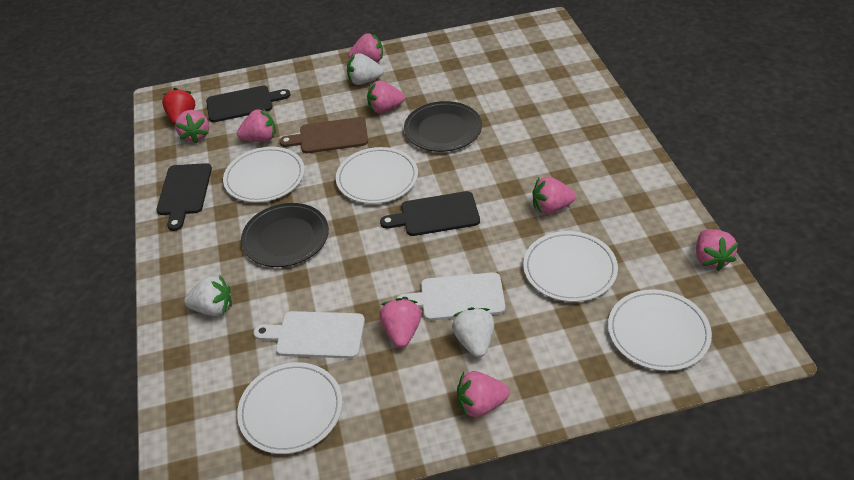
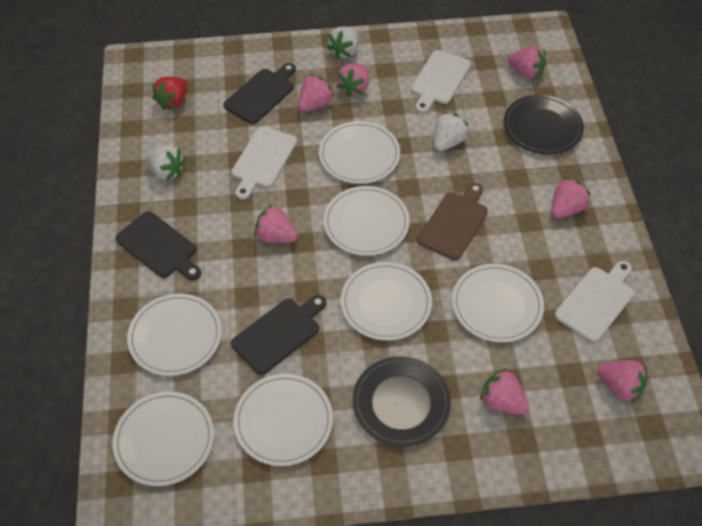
pink strawberry: [175,110,209,144] [237,108,276,142] [348,33,383,63] [367,81,405,113] [379,298,421,348] [457,371,510,417] [533,177,576,214] [696,229,738,271] = 8 -> [254,204,298,243] [298,74,334,112] [336,63,369,97] [480,368,529,415] [508,46,546,79] [551,177,591,218] [597,360,647,404] = 7
white cutting board: [254,311,365,358] [397,272,505,321] = 2 -> [231,127,297,200] [411,50,471,113] [555,261,634,342] = 3
white plate: [223,147,305,202] [237,362,342,454] [336,147,418,204] [523,231,618,302] [608,289,712,371] = 5 -> [113,391,214,486] [127,293,222,376] [234,374,333,466] [319,121,400,184] [323,186,410,256] [341,262,432,341] [452,264,544,342] = 7

